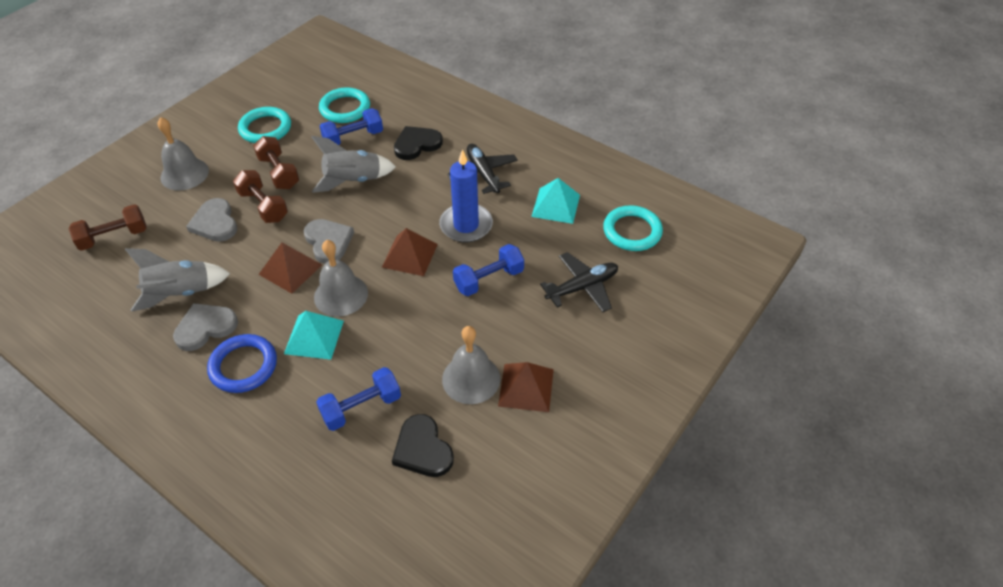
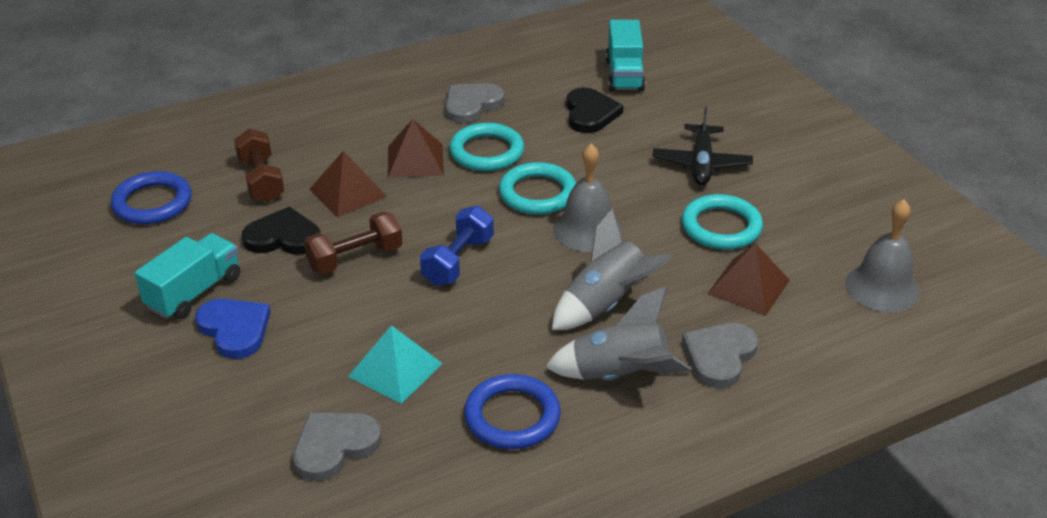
black plane: [447,144,518,194] [540,252,618,312] = 2 -> [652,106,753,185] = 1
blue candle: [439,149,493,242] = 1 -> none = 0
blue dumbbell: [316,367,401,431] [320,108,383,145] [453,244,524,296] = 3 -> [420,206,494,286] = 1
blue heart: none = 0 -> [195,299,271,359] = 1
blue ring: [207,334,277,393] = 1 -> [111,171,192,224] [464,374,561,449] = 2
brown dumbbell: [68,204,147,251] [233,170,288,223] [253,136,299,189] = 3 -> [234,128,284,202] [304,212,402,274] = 2
grey bell: [158,117,209,190] [314,240,368,317] [442,326,500,404] = 3 -> [553,144,622,252] [845,200,920,312] = 2
turquoise pyramid: [284,311,344,360] [531,178,580,224] = 2 -> [348,325,443,404] = 1
turquoise truck: none = 0 -> [135,233,240,319] [606,20,645,92] = 2

